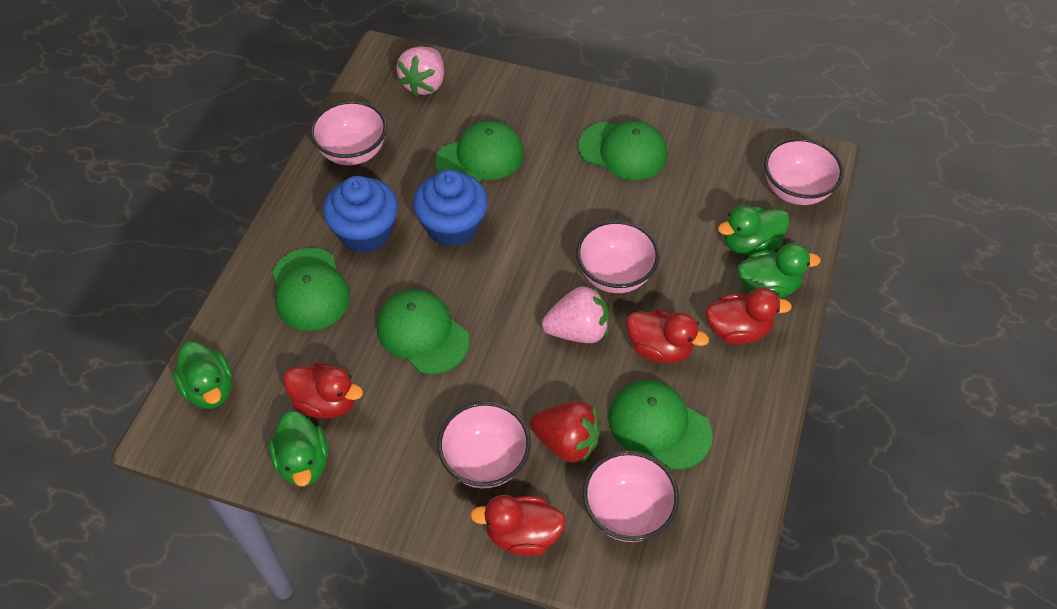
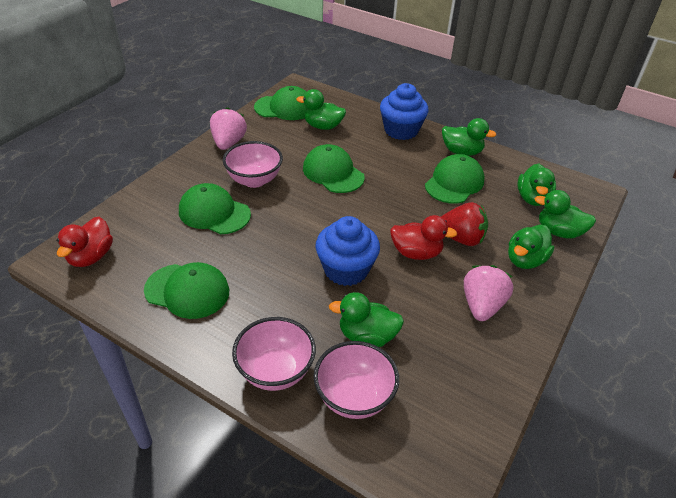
green duck: [172,342,232,409] [268,411,328,486] [718,205,790,255] [738,243,821,298] = 4 -> [296,89,346,130] [329,292,404,347] [442,118,496,156] [508,224,554,269] [517,164,556,206] [534,190,596,239] = 6
pink bowl: [310,100,387,165] [437,401,531,488] [576,220,660,293] [582,451,679,542] [764,138,844,205] = 5 -> [223,141,283,188] [232,317,316,391] [313,341,399,419] = 3
red duck: [283,363,363,418] [470,495,566,556] [626,310,709,363] [706,288,792,344] = 4 -> [57,217,113,267] [390,215,457,260] = 2

